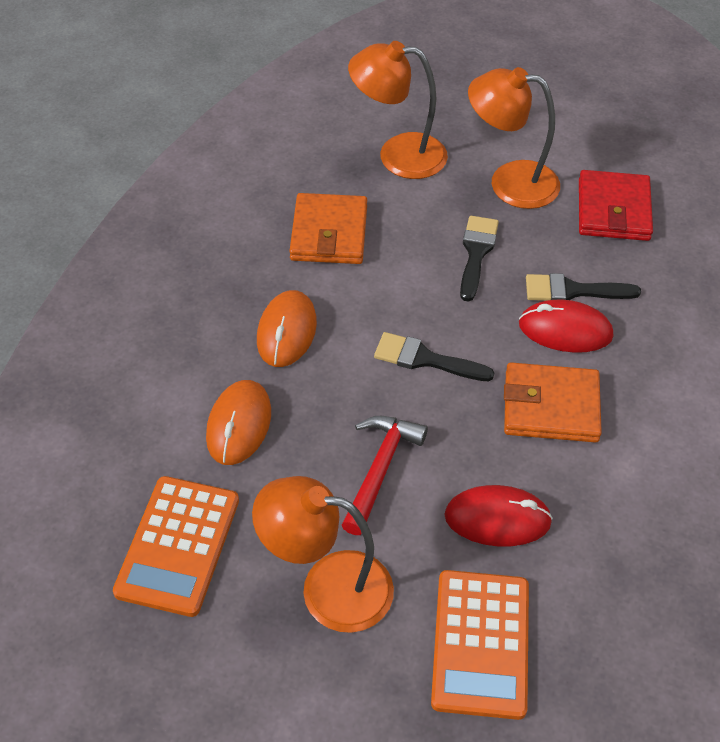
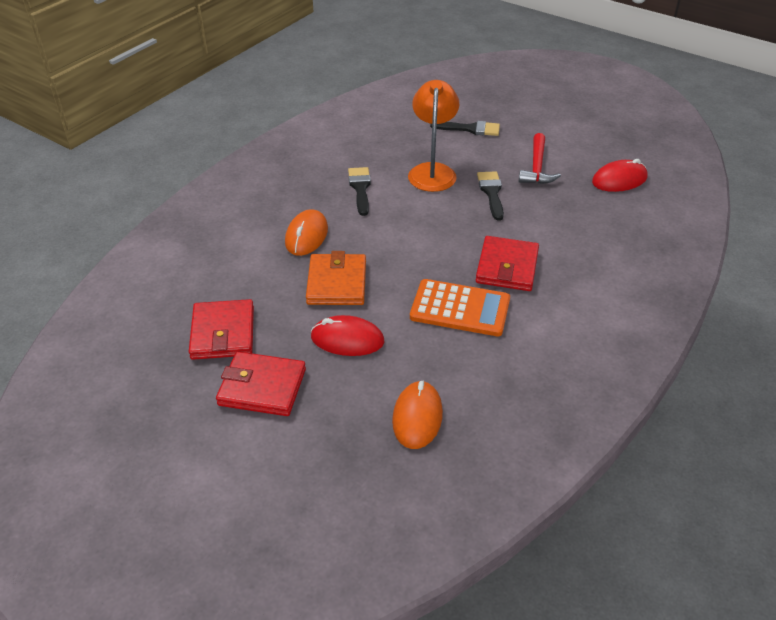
orange calculator: [113,476,239,617] [431,570,529,720] = 2 -> [410,279,510,336] = 1
orange lamp: [252,476,394,633] [348,41,448,179] [468,67,560,209] = 3 -> [408,80,459,192] = 1
orange wallet: [289,193,367,264] [504,362,602,443] = 2 -> [306,251,366,305] = 1
red wallet: [579,170,653,241] = 1 -> [189,299,254,360] [216,351,306,416] [476,236,539,291] = 3

